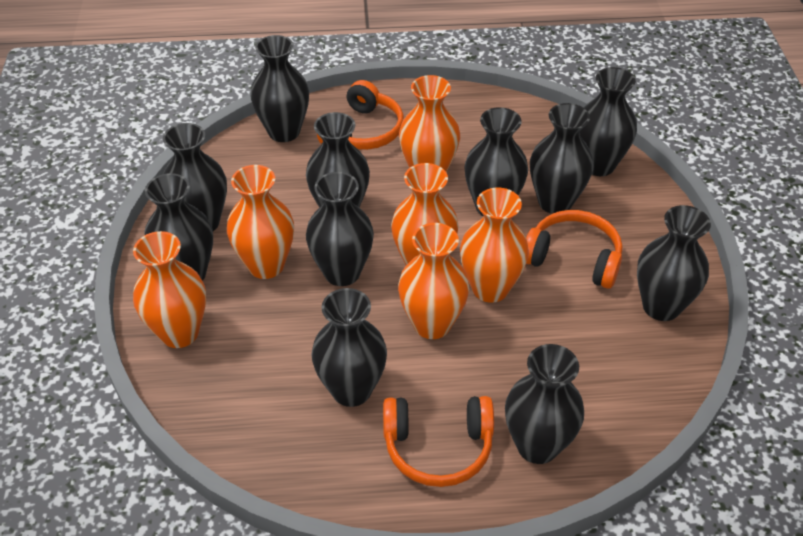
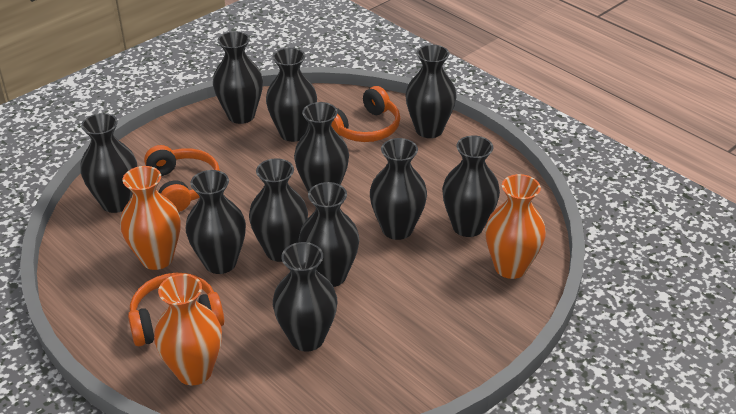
orange vase: [133,231,206,348] [227,165,294,279] [391,163,459,265] [398,223,469,339] [399,75,460,172] [460,188,529,303] = 6 -> [120,166,180,270] [154,274,222,385] [485,174,546,279] = 3

